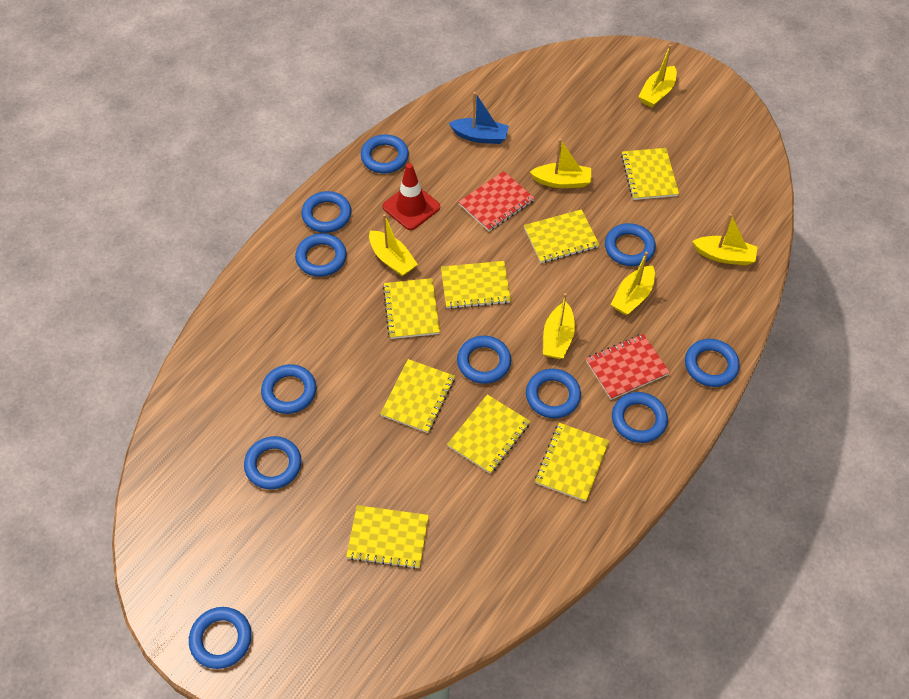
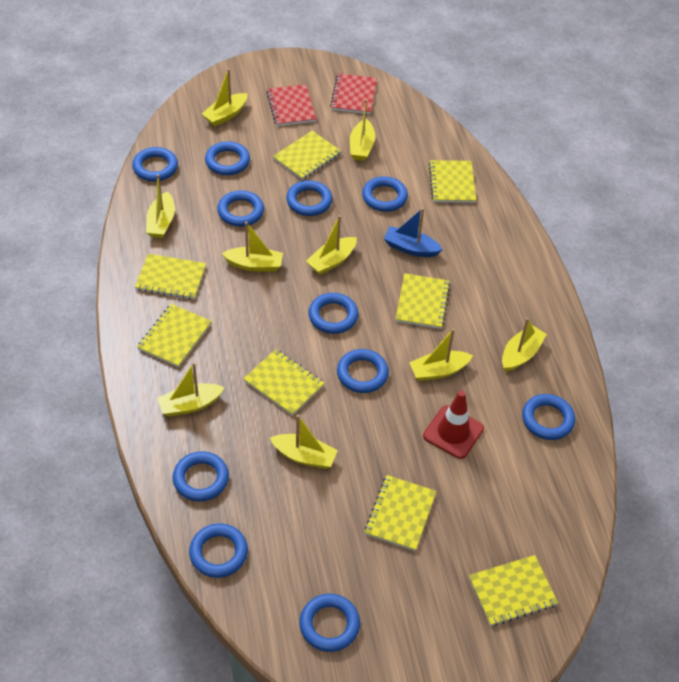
yellow boat: [369,214,418,277] [530,139,591,188] [543,293,575,359] [611,252,655,315] [639,45,677,108] [692,214,758,265] = 6 -> [146,174,175,238] [157,362,225,417] [202,68,248,126] [222,222,283,272] [270,415,338,469] [306,215,357,275] [350,99,375,161] [409,328,473,381] [502,318,547,372] = 9

